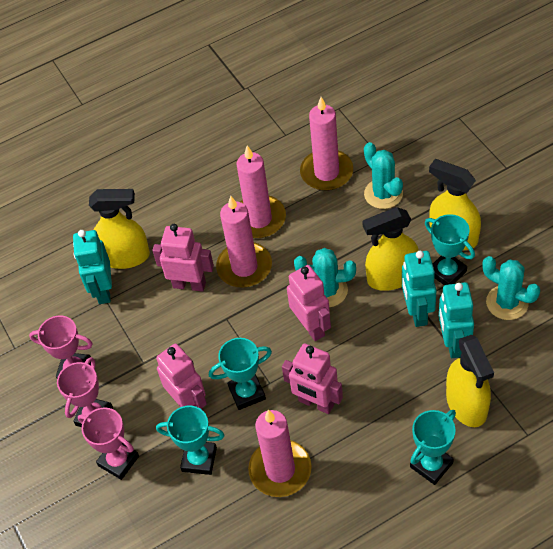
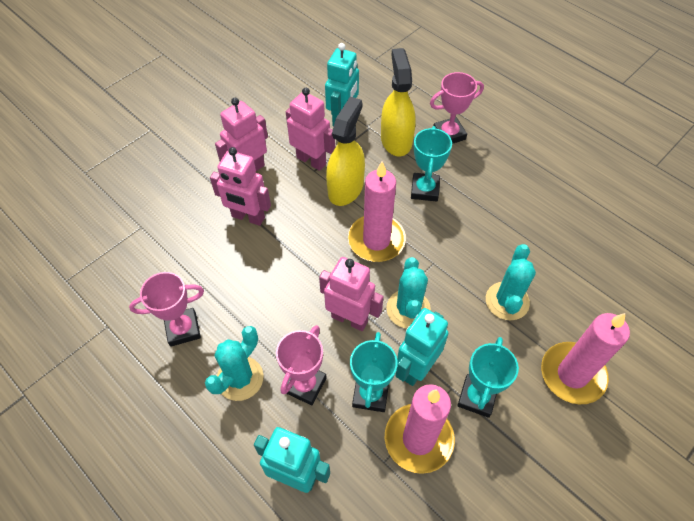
pink candle: [216,196,272,288] [236,146,286,238] [248,410,312,497] [300,97,353,191] = 4 -> [348,161,406,262] [385,384,455,474] [541,313,630,404] = 3
turquoise trophy: [156,406,224,475] [209,338,272,410] [410,410,456,485] [425,214,475,285] = 4 -> [350,332,398,412] [411,126,452,202] [457,337,519,418] = 3
yellow spray bottle: [89,189,150,269] [362,207,419,291] [429,159,481,250] [446,335,494,427] = 4 -> [326,97,365,206] [381,48,416,156] = 2

